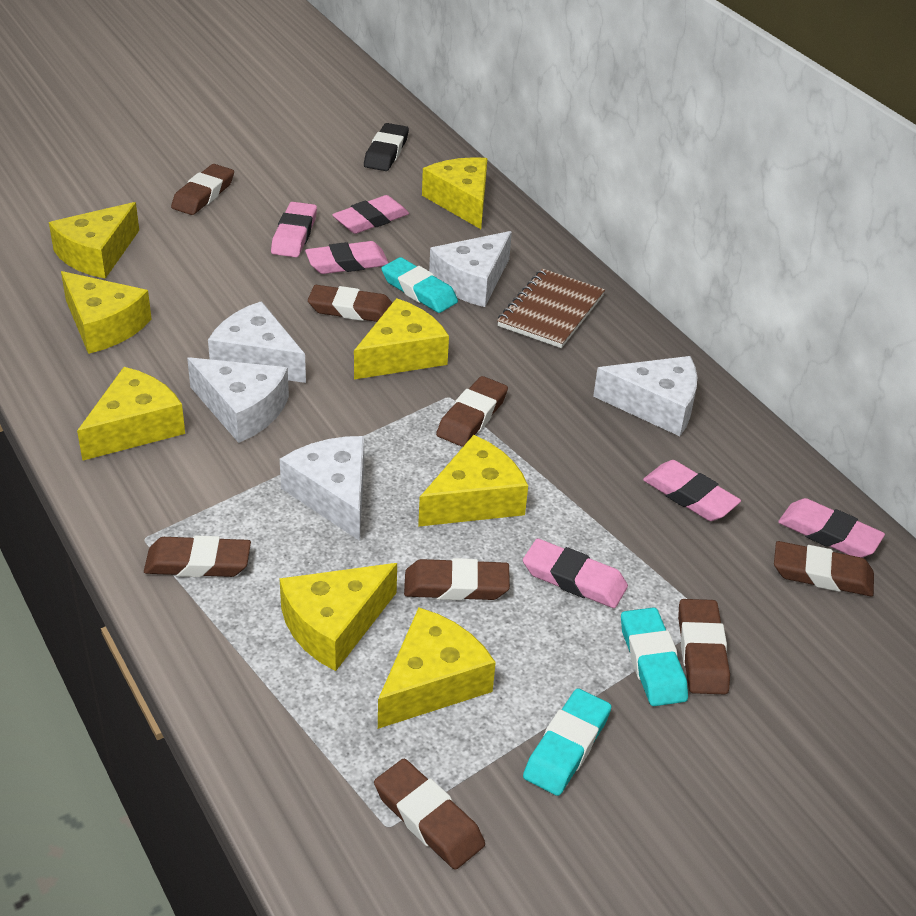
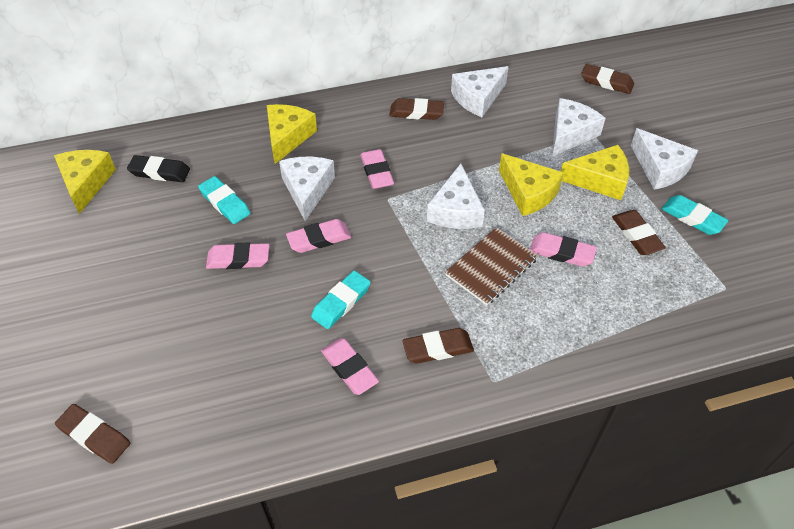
brown eraser: [144,536,251,577] [171,164,234,215] [308,285,392,322] [374,759,485,870] [404,558,510,600] [436,376,508,447] [678,599,730,694] [774,541,874,596] = 8 -> [55,404,130,464] [389,98,444,120] [402,328,474,364] [581,64,634,94] [612,210,666,255] = 5
pink eraser: [271,202,317,257] [305,241,389,274] [332,195,409,234] [523,539,628,608] [643,460,741,521] [778,498,885,558] = 6 -> [206,243,269,269] [286,219,351,253] [321,338,379,395] [360,149,394,189] [530,232,597,267] = 5
yellow cheese: [49,202,139,279] [61,271,152,354] [77,367,185,461] [280,563,397,671] [354,298,449,380] [378,608,496,729] [418,435,528,527] [422,157,487,229] = 8 -> [54,150,116,214] [267,104,317,164] [499,153,564,216] [561,145,629,200] = 4

